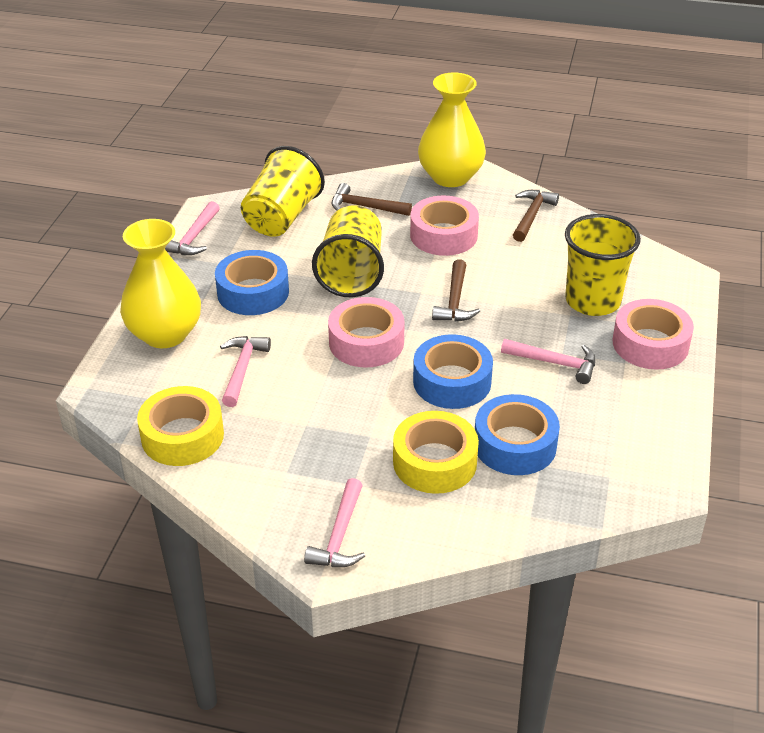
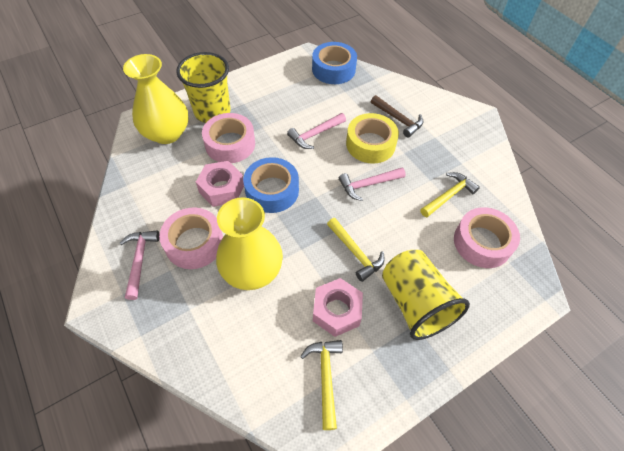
blue tape: [215,250,289,315] [413,334,493,409] [475,394,560,475] = 3 -> [243,157,299,213] [312,42,357,84] = 2
brown hammer: [332,183,412,216] [432,259,480,322] [513,190,559,242] = 3 -> [371,95,424,138] = 1
pink hammer: [165,201,220,255] [220,336,271,407] [304,478,365,567] [501,339,596,384] = 4 -> [120,231,160,300] [287,113,346,149] [339,168,406,201] = 3
pink nut: none = 0 -> [196,161,244,207] [313,278,363,337] = 2
yellow cup: [241,146,325,237] [312,205,384,297] [565,214,641,316] = 3 -> [176,52,231,123] [382,250,470,340] = 2
yellow hammer: none = 0 -> [300,340,343,430] [327,218,384,282] [420,172,480,217] = 3
yellow tape: [137,386,224,466] [393,411,479,494] = 2 -> [346,113,399,164] = 1

